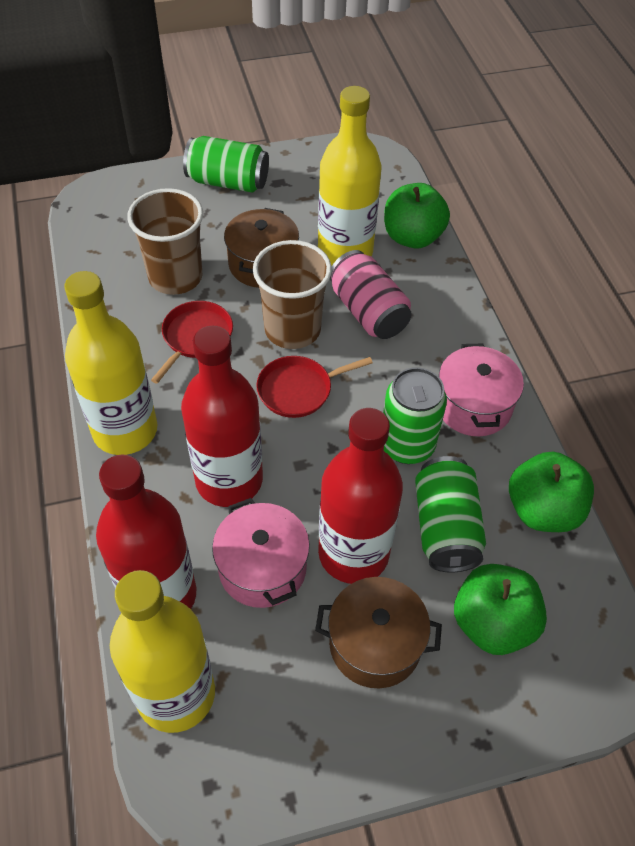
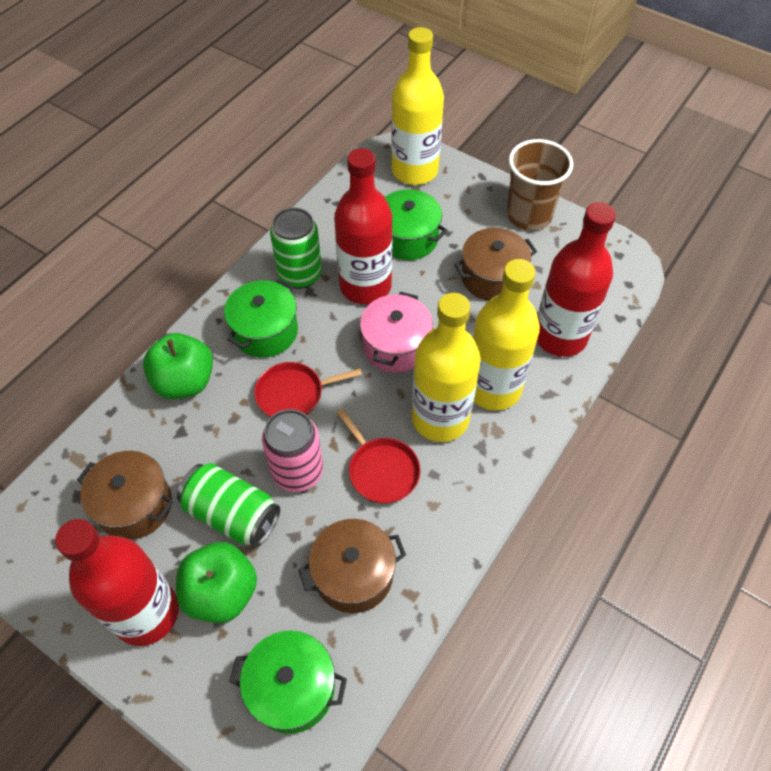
brown cup: [127,188,203,295] [253,240,332,349] = 2 -> [506,139,573,231] = 1
brown pot: [224,208,299,288] [315,577,442,688] = 2 -> [77,451,173,540] [298,519,406,613] [454,228,537,301] = 3
green apple: [384,183,450,248] [454,564,547,655] [509,452,594,532] = 3 -> [143,333,213,399] [176,542,257,623] = 2
green can: [183,136,269,193] [383,367,447,464] [415,456,486,572] = 3 -> [177,463,280,547] [270,208,322,289] = 2
green pot: none = 0 -> [224,279,298,358] [229,631,347,734] [384,189,447,260] = 3
pink pot: [212,498,310,608] [439,344,524,436] = 2 -> [360,291,433,373] = 1

